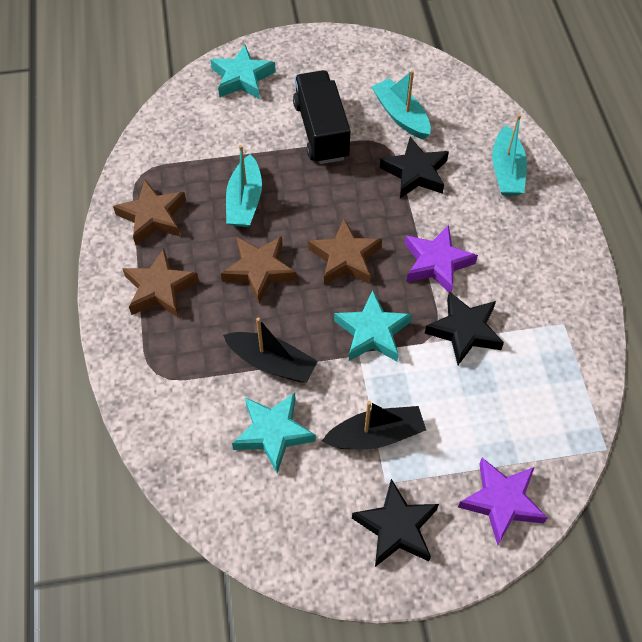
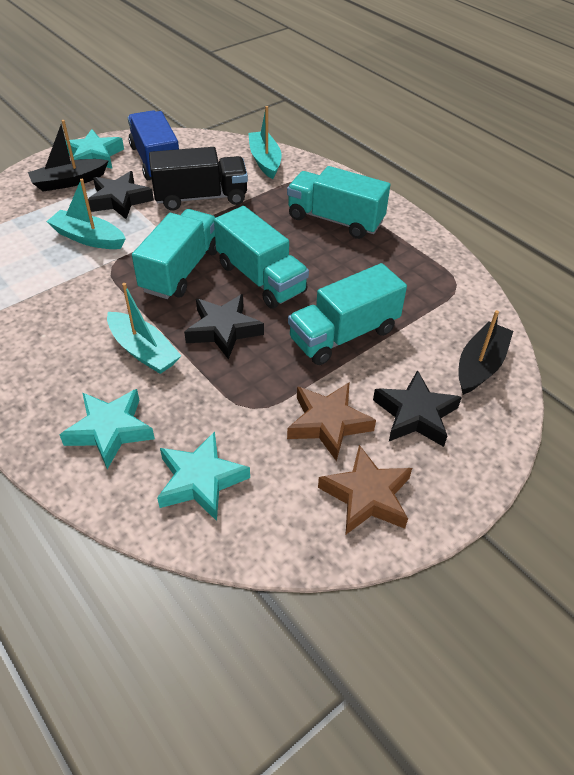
blue truck: none = 0 -> [128,110,179,180] = 1
brown star: [113,180,186,245] [122,249,199,317] [221,236,297,303] [308,219,382,285] = 4 -> [287,383,376,461] [318,445,412,534] = 2
purple star: [405,225,478,293] [458,458,547,545] = 2 -> none = 0
turquoise truck: none = 0 -> [132,209,217,299] [214,206,309,309] [287,166,390,239] [288,263,407,365] = 4

